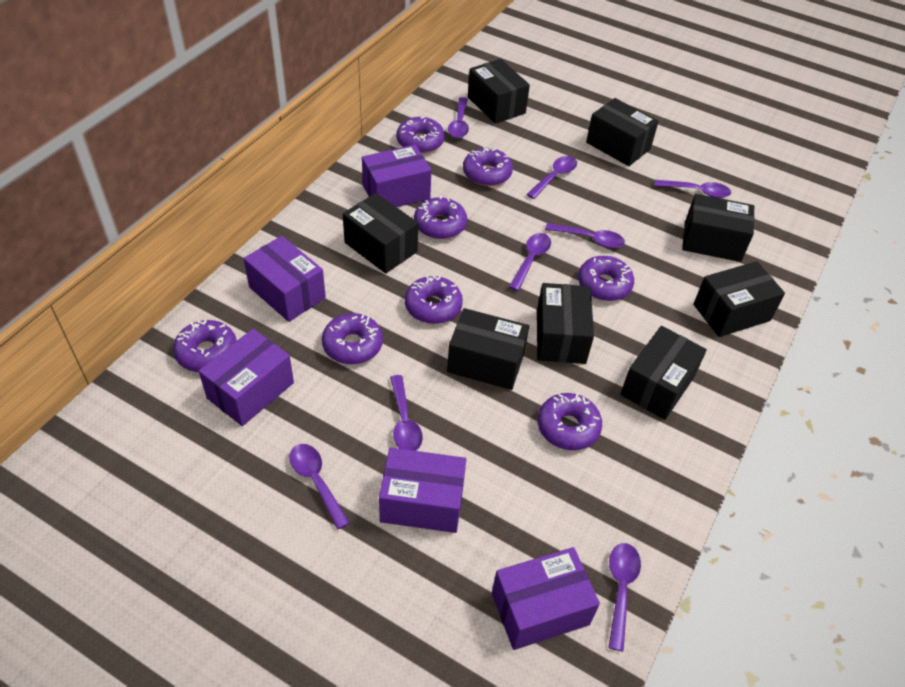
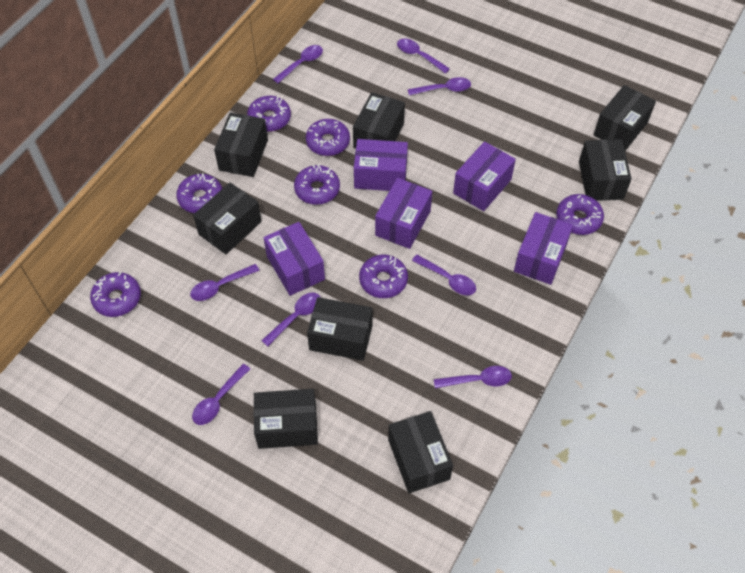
purple donut: [173,320,237,372] [322,313,383,364] [396,117,445,153] [405,275,463,324] [414,196,467,239] [463,146,513,186] [537,393,602,450] [578,256,634,301] = 8 -> [90,272,141,317] [176,173,222,213] [247,96,291,132] [294,165,340,205] [306,119,350,156] [359,255,408,298] [556,194,604,235] = 7

